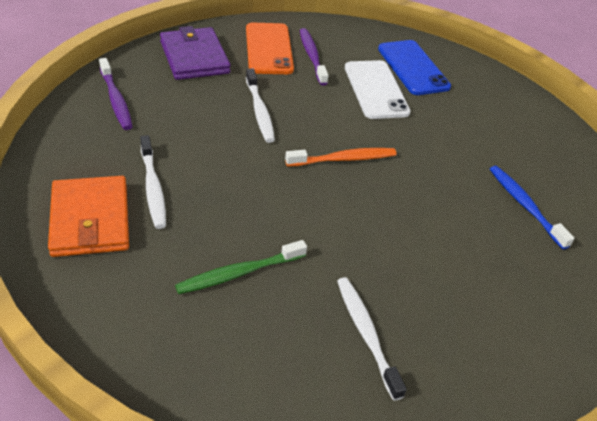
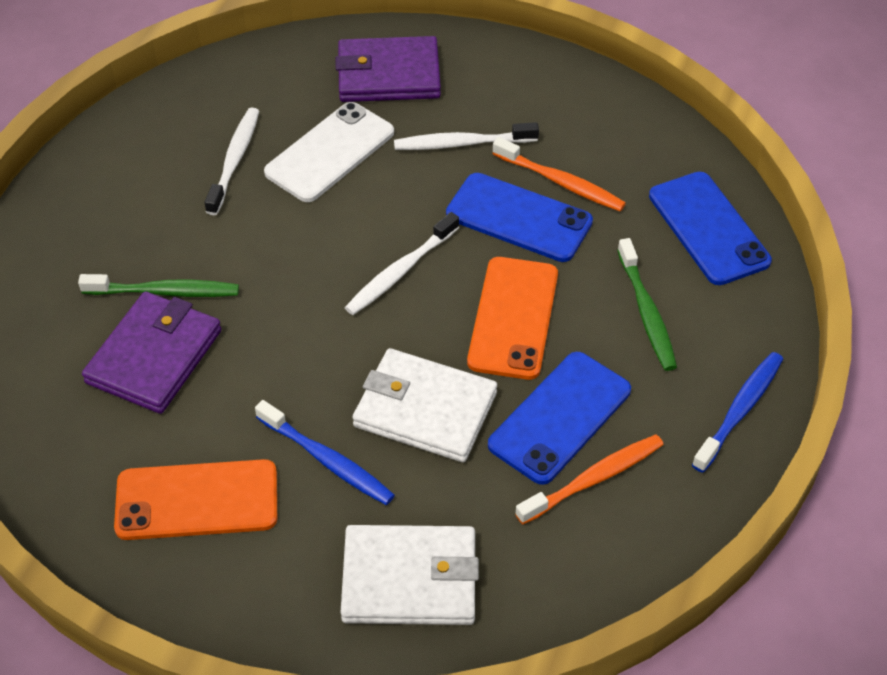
blue phone: [378,40,451,95] = 1 -> [446,173,593,262] [488,352,631,485] [649,172,772,285] = 3
blue toothbrush: [490,166,574,249] = 1 -> [255,400,395,505] [692,352,783,473] = 2
green toothbrush: [175,240,307,294] = 1 -> [78,274,239,297] [617,238,677,371] = 2
orange phone: [246,23,294,74] = 1 -> [114,459,277,540] [467,257,558,380] = 2
orange toothbrush: [285,148,396,166] = 1 -> [493,137,626,211] [515,435,664,524] = 2
orange wallet: [48,176,129,257] = 1 -> none = 0
purple toothbrush: [99,58,133,130] [300,28,328,85] = 2 -> none = 0
purple wallet: [160,26,231,80] = 1 -> [82,291,221,414] [336,36,441,102] = 2
white wallet: none = 0 -> [341,525,479,625] [352,348,497,462] = 2

